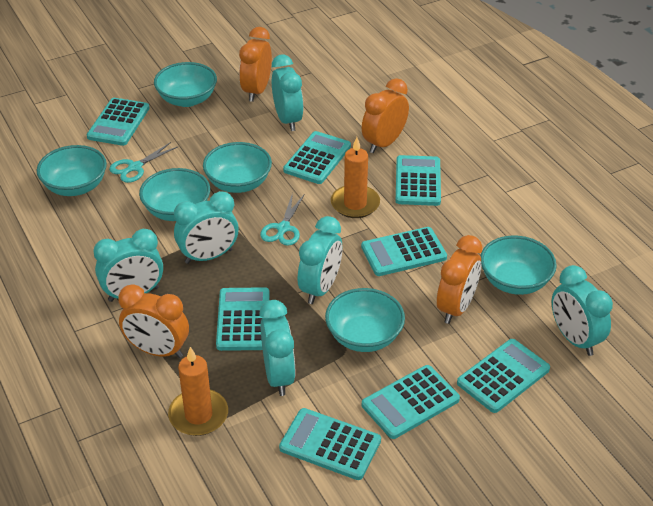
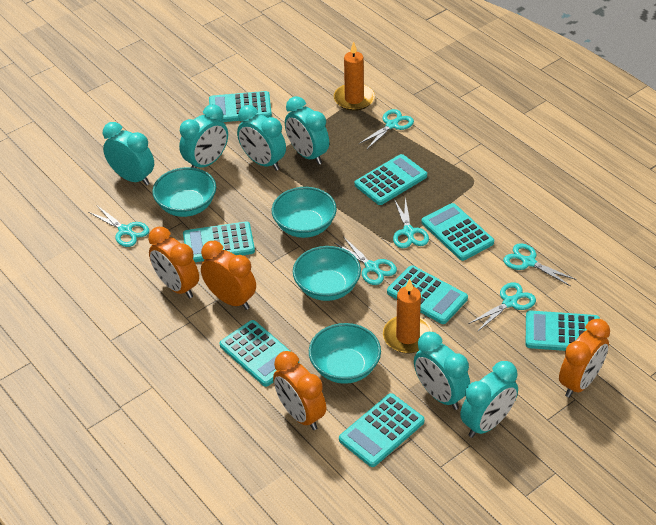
turquoise bowl: [37,145,107,196] [139,168,210,221] [154,62,217,107] [203,142,272,193] [325,288,405,352] [481,235,557,295] = 6 -> [152,167,216,217] [272,187,337,238] [293,246,361,301] [309,323,381,384] = 4
turquoise scissors: [109,142,179,183] [260,193,305,246] = 2 -> [88,206,149,247] [335,237,397,285] [359,109,414,150] [393,197,429,248] [468,282,536,332] [503,243,577,286] = 6

